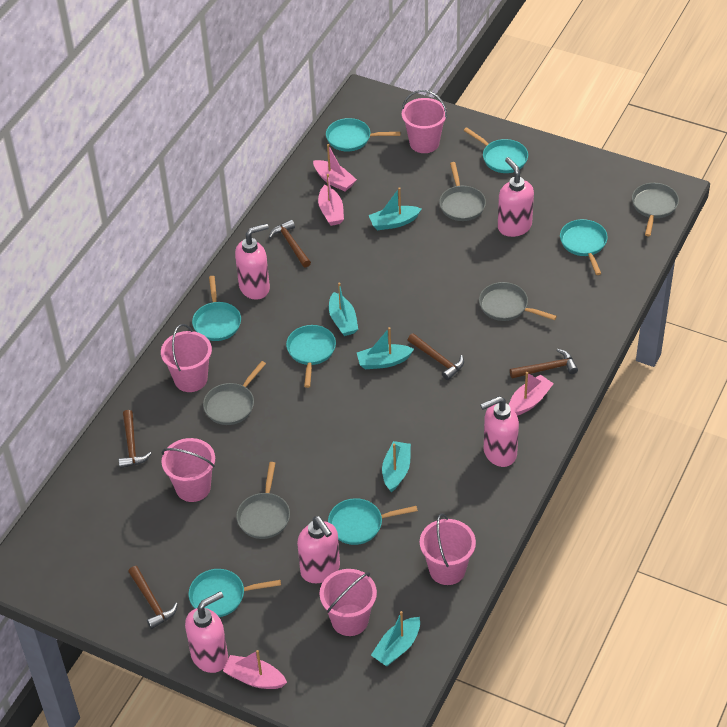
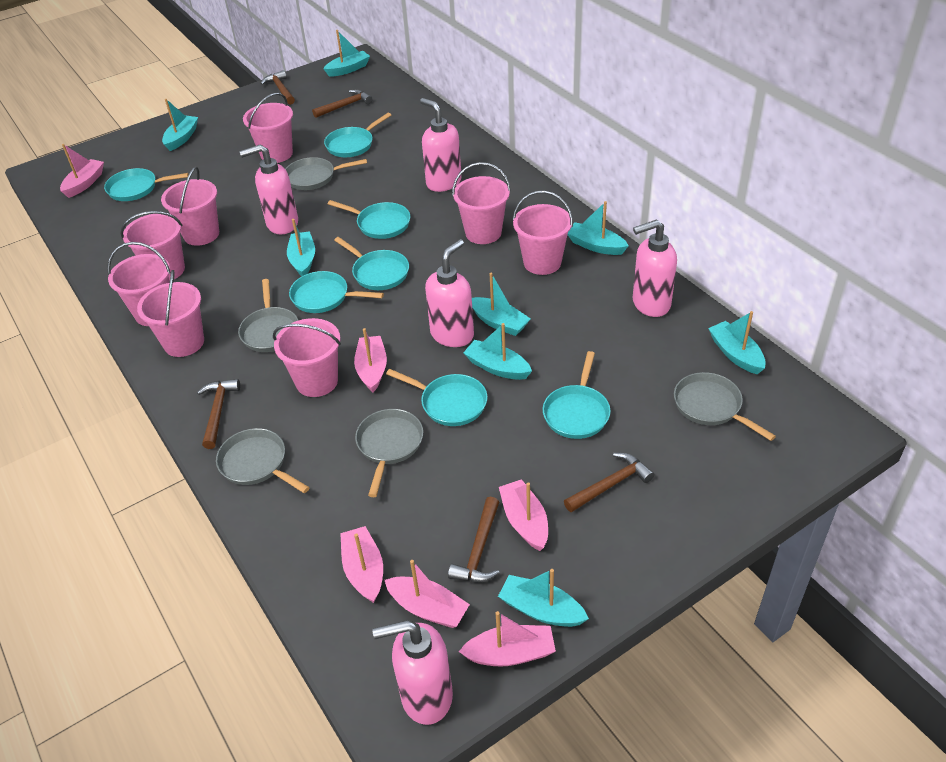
pink boat: [223,650,287,689] [313,144,357,191] [318,174,344,226] [509,372,554,416] = 4 -> [60,144,104,198] [340,526,383,603] [354,328,387,392] [385,560,470,628] [459,611,556,667] [499,479,548,551] = 6
pink bucket: [161,324,212,392] [161,438,215,502] [319,569,377,636] [402,90,447,153] [420,513,476,585] = 5 -> [107,242,171,326] [120,211,185,280] [137,270,204,357] [161,167,219,246] [243,93,293,163] [273,318,341,397] [452,162,511,244] [513,191,573,275] = 8
turquoise boat: [329,283,358,336] [357,327,414,369] [369,187,421,230] [371,611,420,666] [382,441,411,492] = 5 -> [162,99,198,151] [287,219,315,276] [323,30,370,77] [463,323,532,380] [472,273,531,336] [498,569,589,627] [568,201,629,255] [708,311,766,374] = 8

